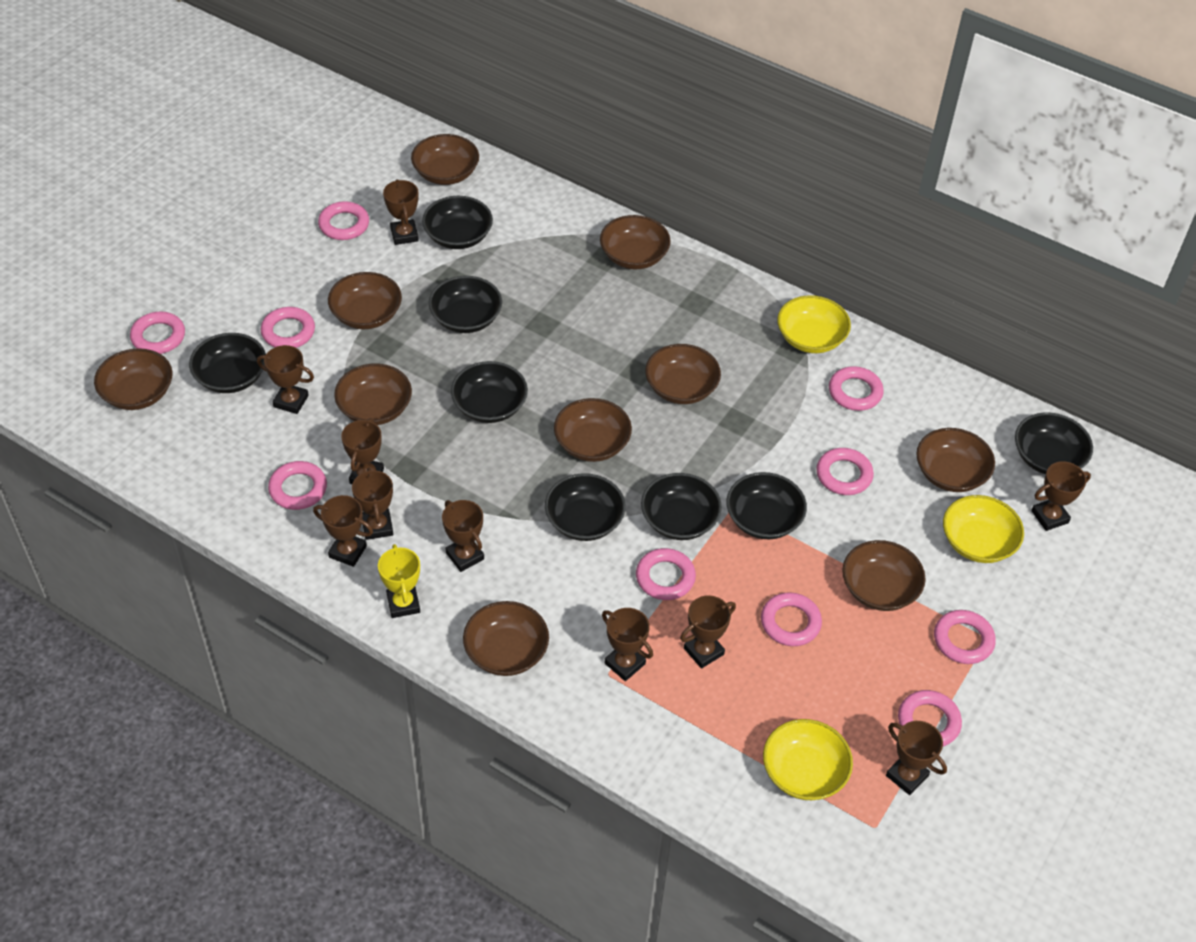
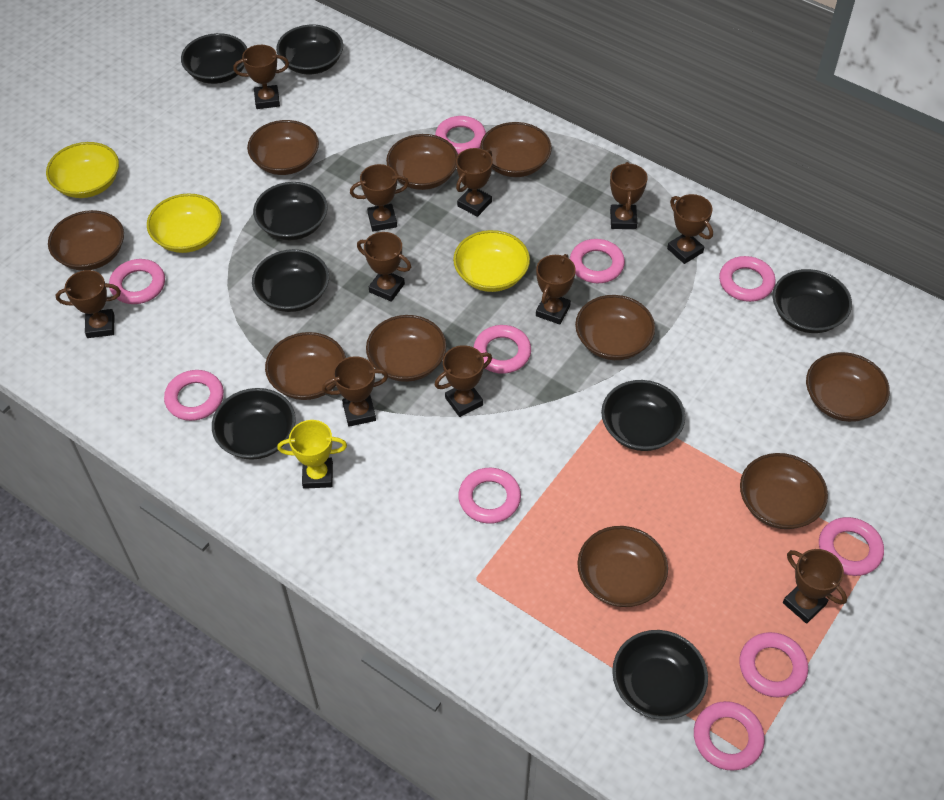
brown trophy: [257,345,314,414] [313,495,373,567] [341,418,384,484] [352,468,393,540] [383,179,419,245] [442,500,484,572] [602,608,653,681] [680,595,736,669] [886,721,947,795] [1031,461,1091,531] = 10 -> [56,270,121,338] [233,45,289,109] [322,356,388,427] [350,164,409,231] [357,232,411,302] [434,345,492,417] [456,148,493,217] [536,254,576,325] [610,162,648,229] [667,194,713,264] [783,549,847,624] = 11

